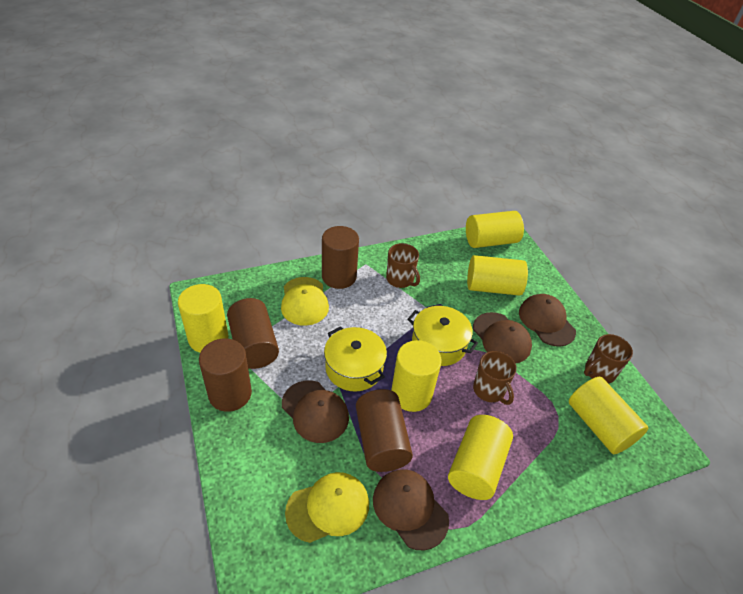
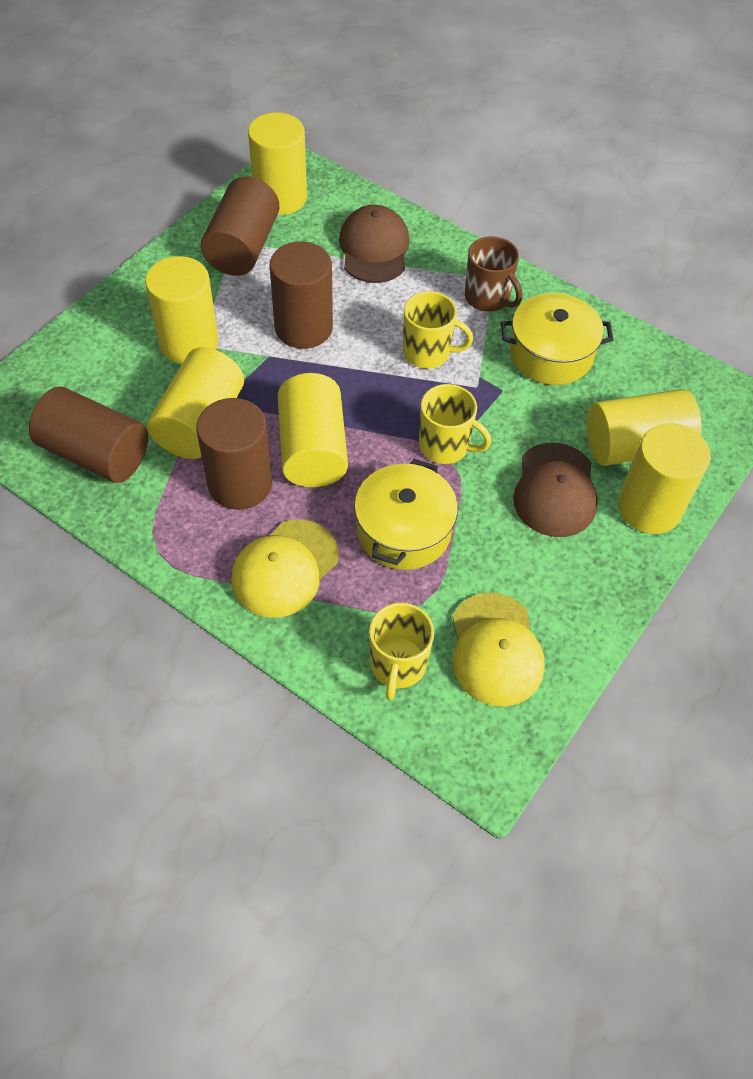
brown cap: [282,380,349,443] [373,469,449,550] [473,312,532,363] [519,294,576,347] = 4 -> [339,205,410,283] [513,443,598,537] = 2
brown mug: [386,243,420,288] [473,351,517,405] [584,334,633,383] = 3 -> [465,236,522,312] = 1
yellow mug: none = 0 -> [369,603,434,700] [403,291,473,369] [419,384,491,464] = 3

